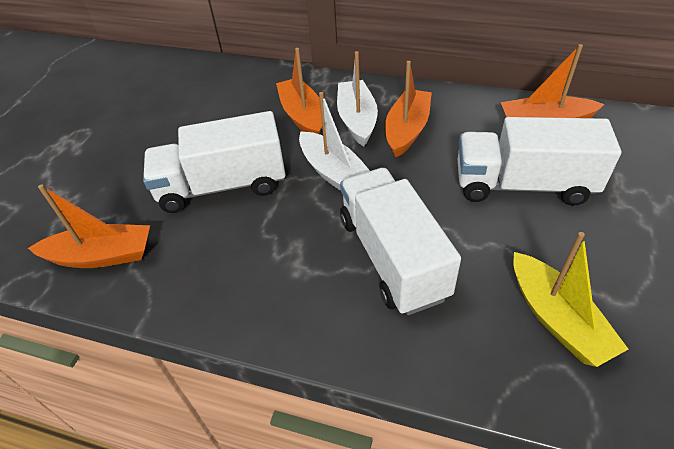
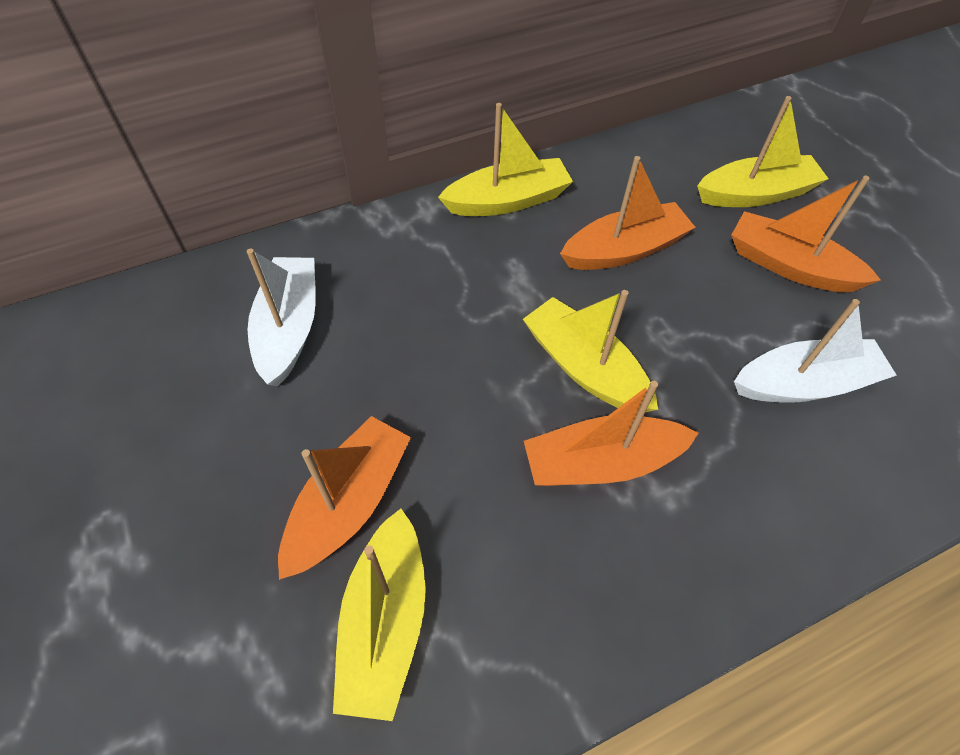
white truck: [143,111,286,213] [340,168,461,315] [458,117,621,206] = 3 -> none = 0
yellow boat: [513,232,628,367] = 1 -> [333,508,426,721] [438,103,573,216] [523,290,658,412] [697,96,829,207] = 4

